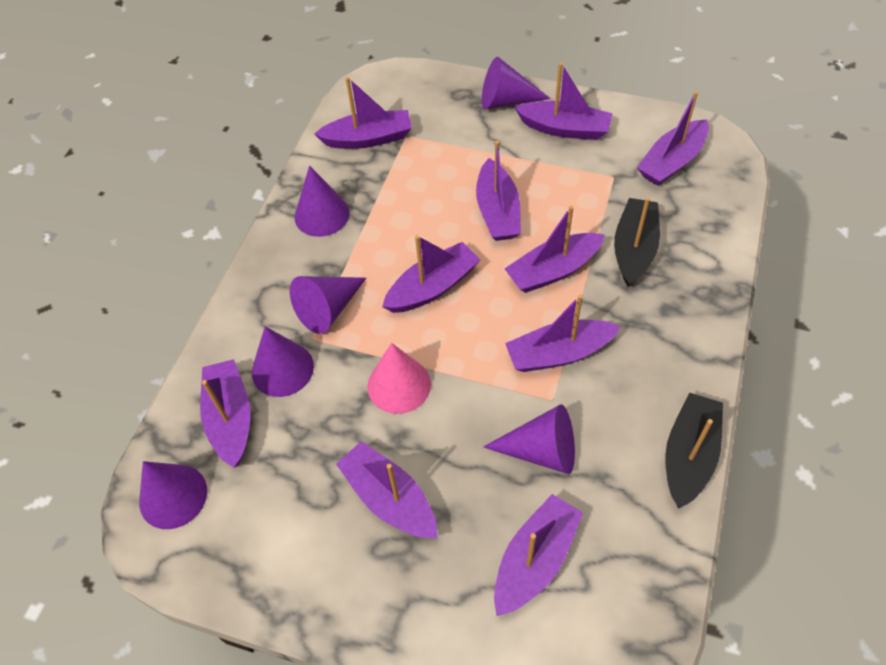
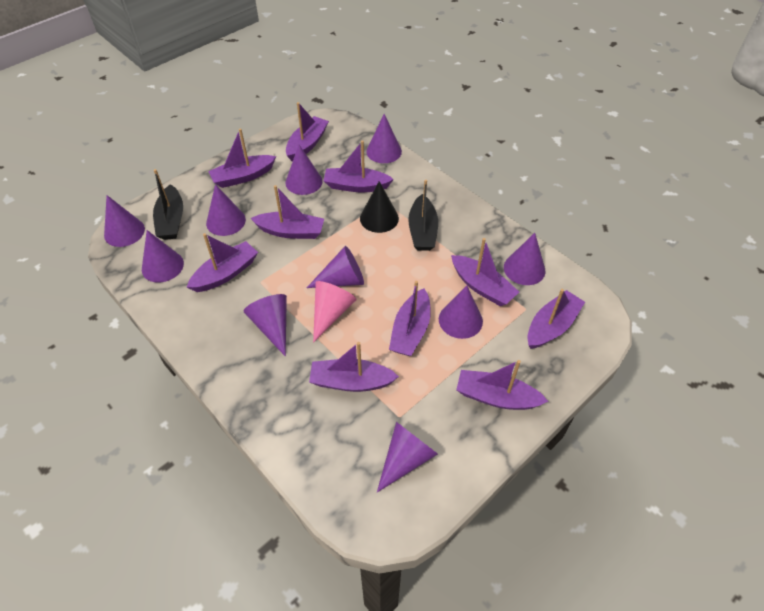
black cone: none = 0 -> [360,181,399,233] = 1
purple cone: [139,461,207,529] [252,326,314,397] [290,276,366,334] [295,165,350,237] [482,57,551,109] [483,404,575,474] = 6 -> [104,195,145,247] [142,230,184,283] [206,184,246,236] [244,294,287,357] [285,145,322,195] [307,246,364,288] [366,114,402,163] [377,422,438,492] [439,285,483,339] [504,233,546,285] = 10

